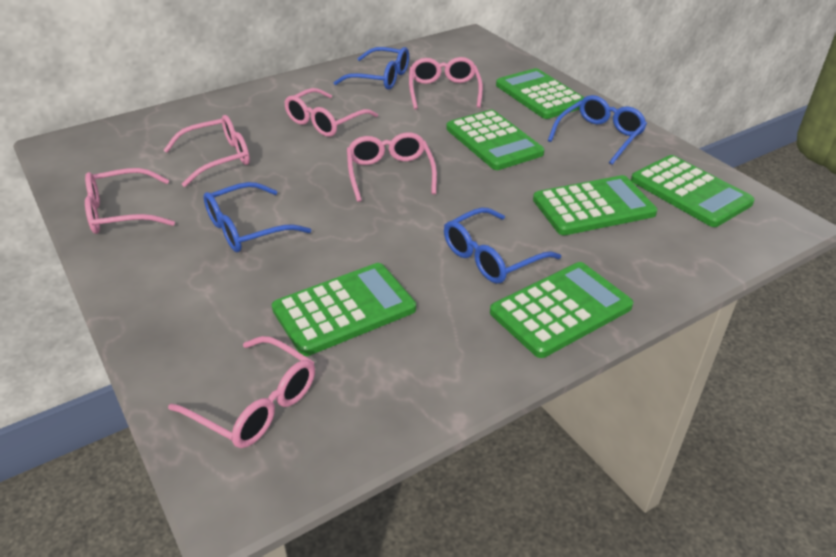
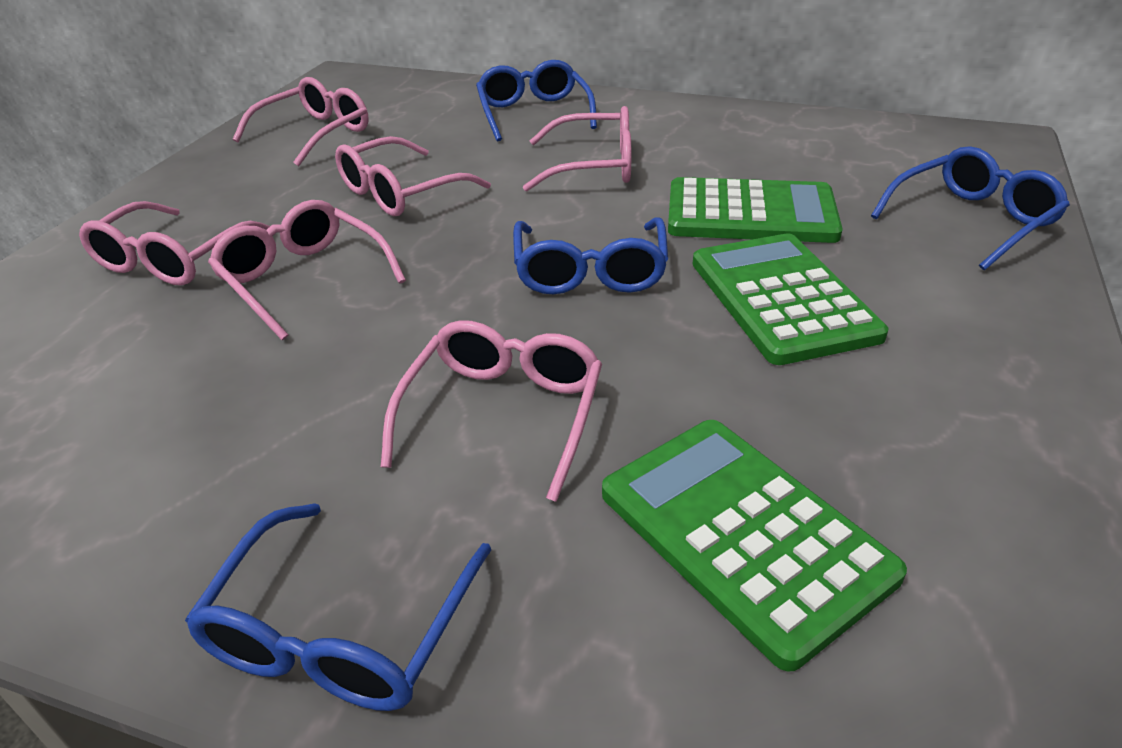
green calculator: [272,263,416,356] [446,110,545,170] [490,262,633,358] [496,68,584,119] [533,175,657,235] [631,155,755,227] = 6 -> [602,420,907,672] [668,177,843,243] [693,233,888,365] = 3

